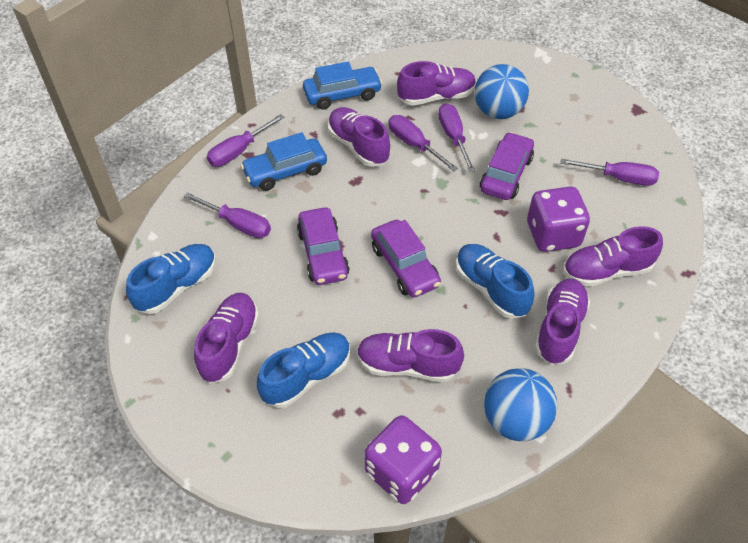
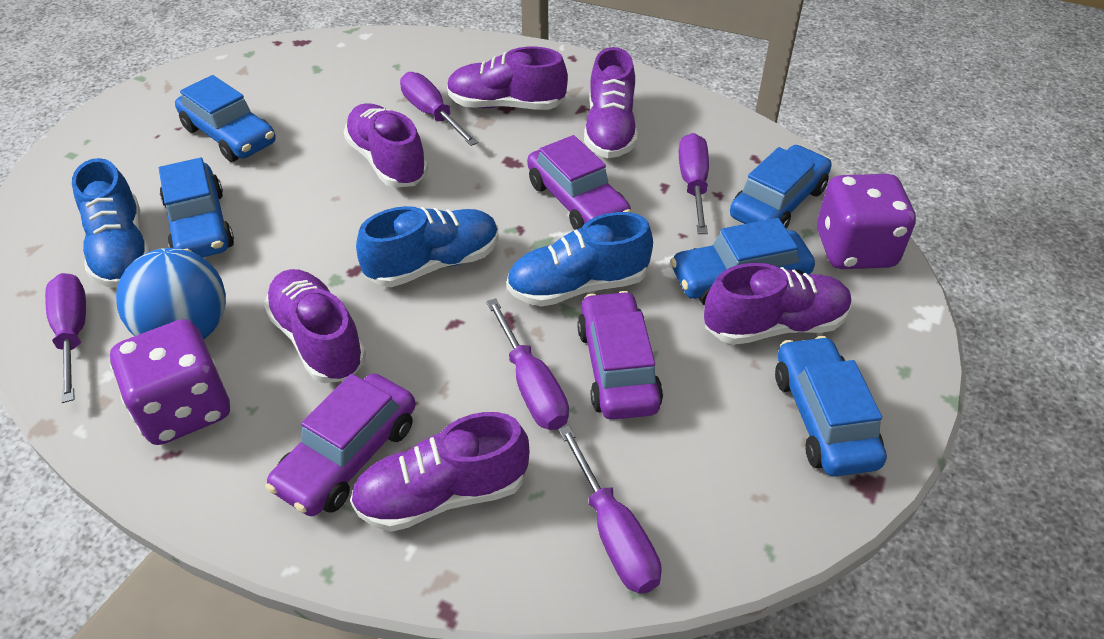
blue ball: [475,64,529,119] [484,368,557,441] = 2 -> [116,248,226,340] = 1
blue car: [240,132,327,191] [303,62,383,110] = 2 -> [159,158,234,258] [175,75,276,162] [670,218,815,306] [730,145,832,229] [775,336,887,477] = 5

